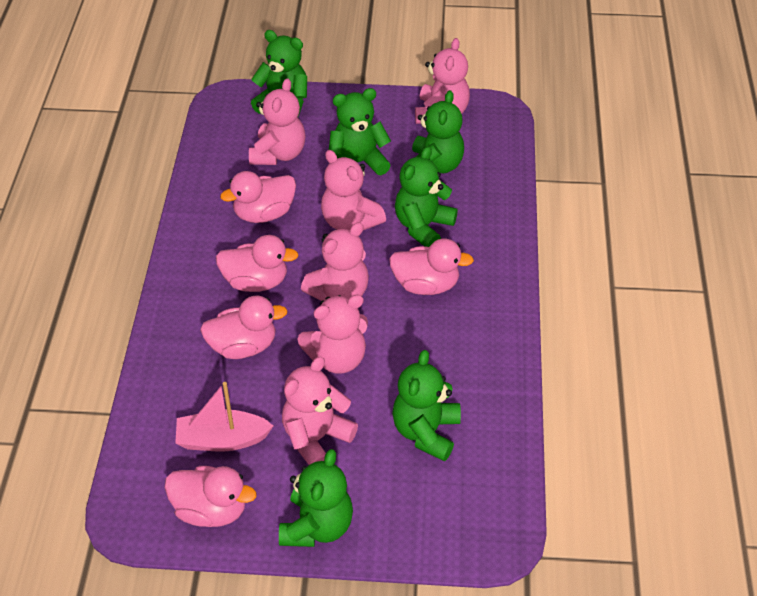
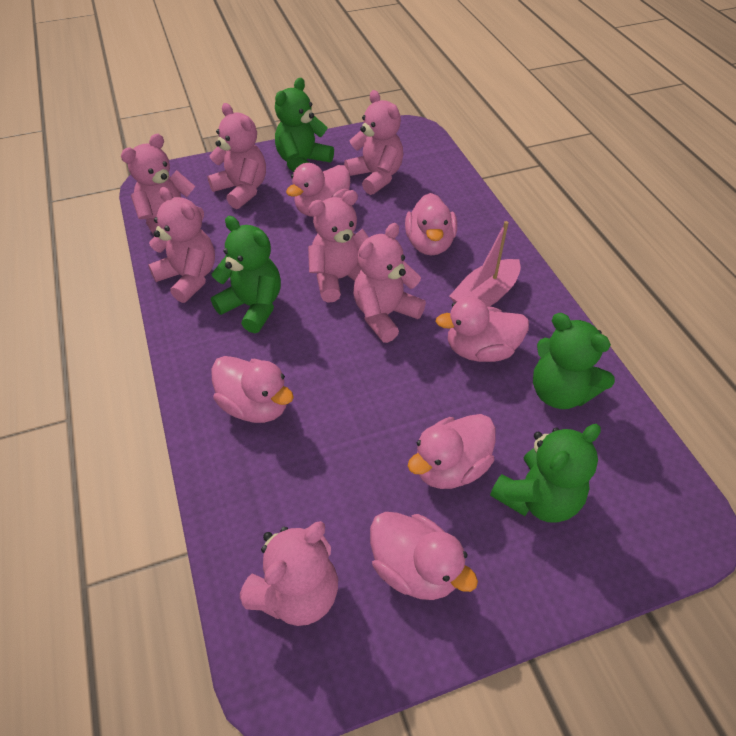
green teddy bear: [251,30,307,116] [279,449,353,547] [329,88,391,175] [392,350,461,461] [395,146,458,247] [412,90,464,173] = 6 -> [211,216,281,333] [275,78,334,172] [490,424,601,523] [533,313,615,409] = 4
pink duck: [165,466,256,527] [200,296,287,359] [216,235,299,292] [220,171,296,223] [389,239,474,295] = 5 -> [211,356,294,423] [286,163,350,217] [370,512,478,600] [405,193,457,256] [408,414,496,489] [435,297,529,362] = 6
pink teddy bear: [249,78,306,165] [282,357,358,465] [297,295,368,374] [301,222,369,301] [321,150,386,230] [415,38,470,124] = 6 -> [121,134,204,235] [148,187,215,303] [207,103,266,209] [240,521,338,626] [308,190,369,303] [344,90,403,195] [353,223,426,343] = 7

